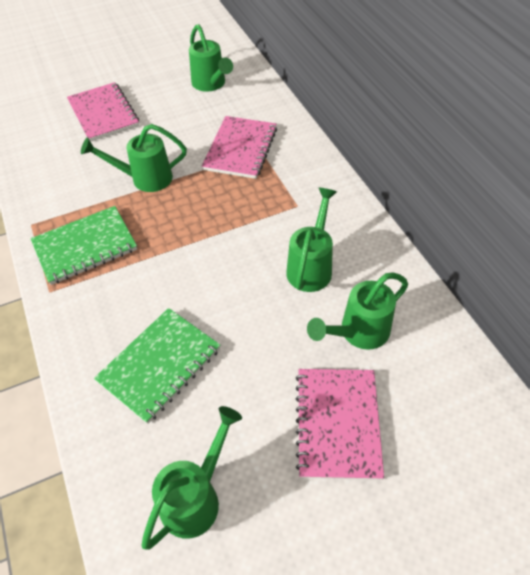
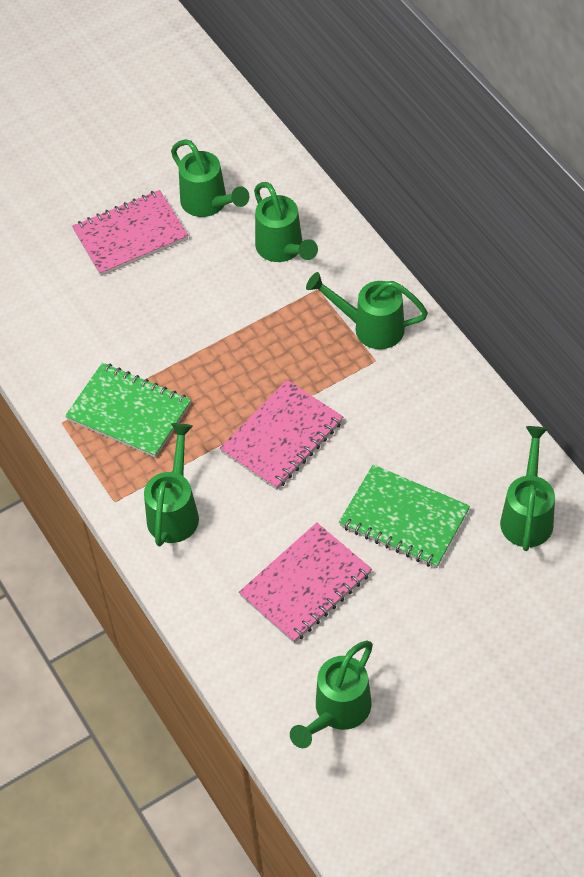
green watering can: [81,124,187,192] [142,406,242,550] [189,24,233,92] [286,188,337,292] [307,273,408,350] = 5 -> [144,423,199,546] [171,139,250,217] [254,182,318,262] [290,640,373,748] [306,272,428,349] [500,426,555,551] = 6

